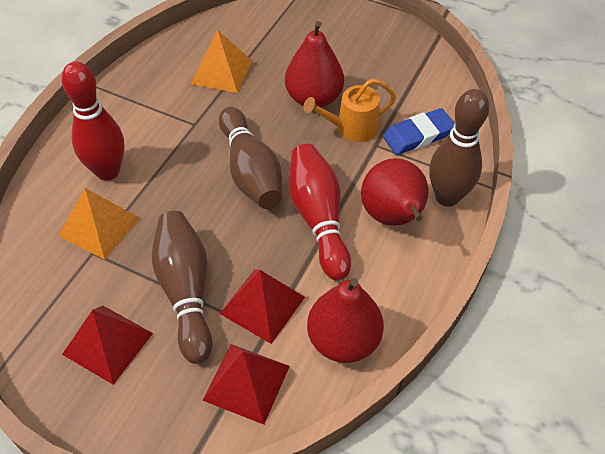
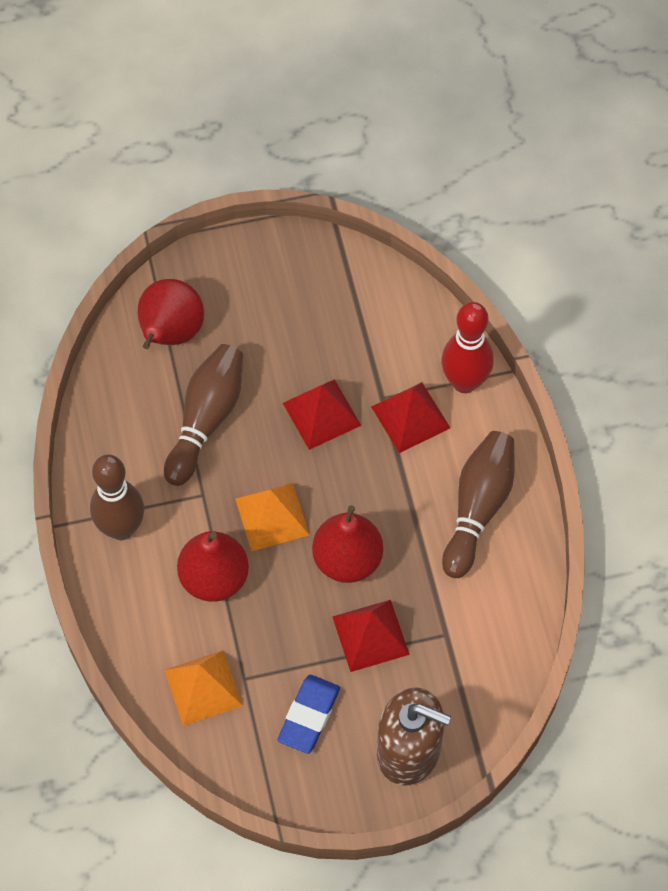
brown soap dispenser: none = 0 -> [377,687,451,786] = 1
orange watering can: [303,79,396,142] = 1 -> none = 0
red bowling pin: [62,62,125,181] [288,144,351,280] = 2 -> [441,302,494,393] = 1

